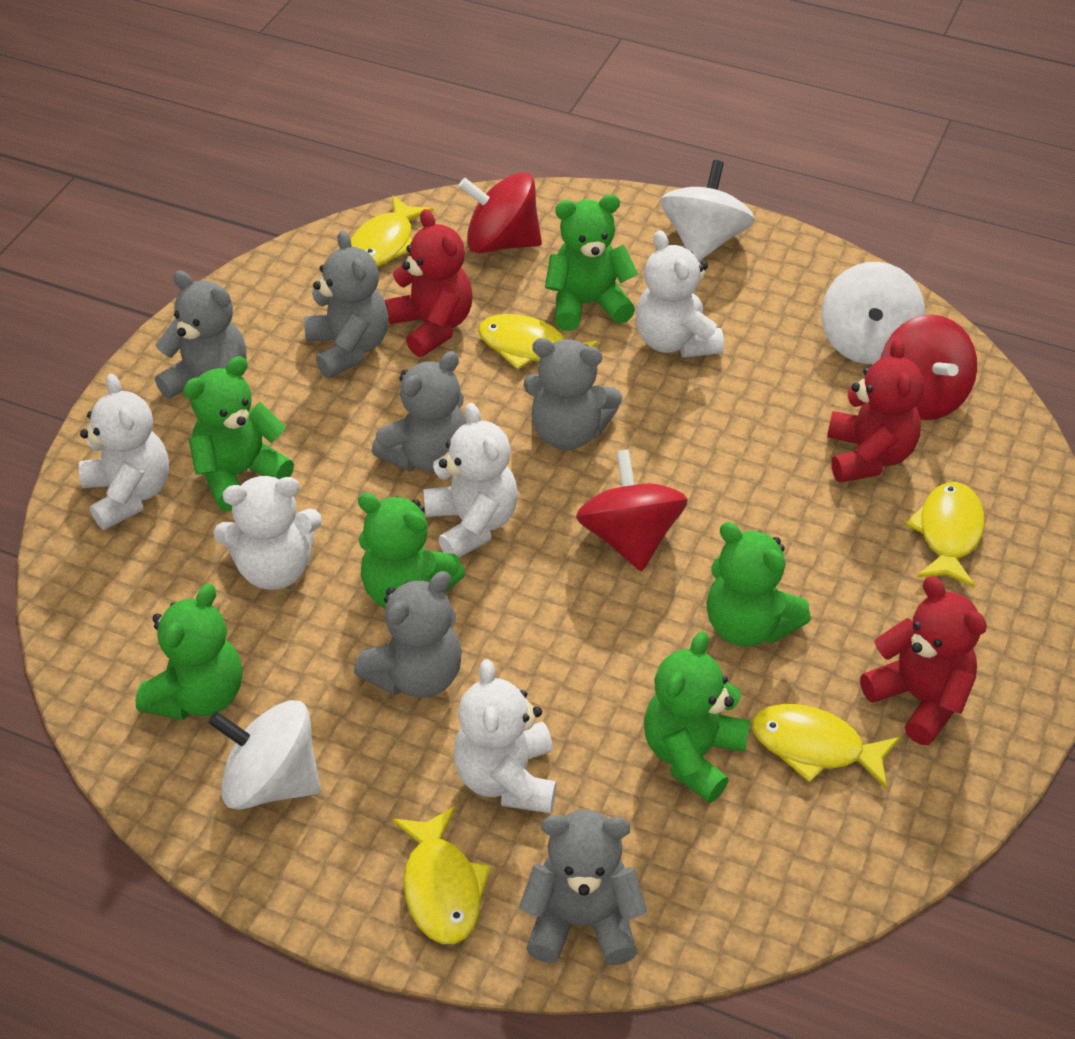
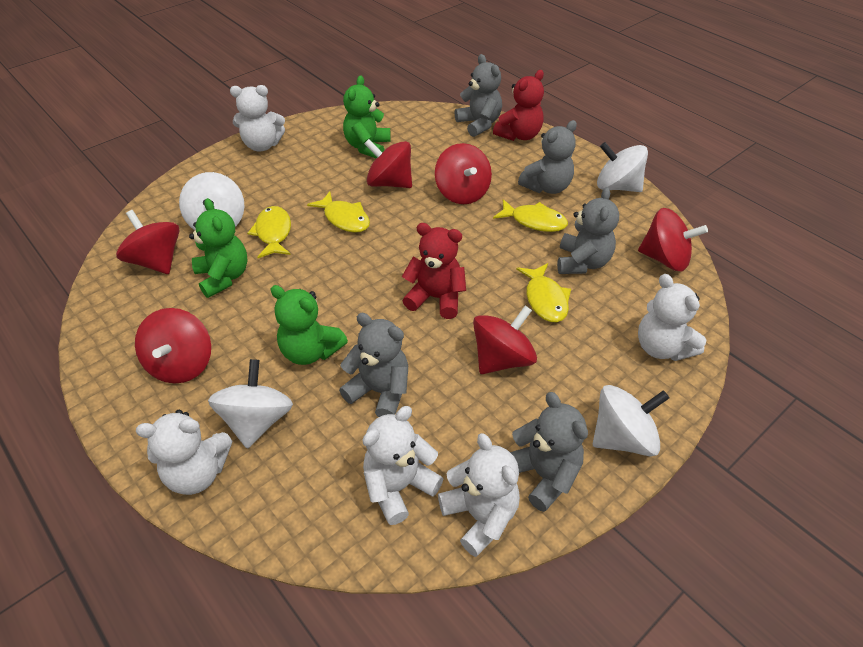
green teddy bear: [135,584,242,720] [183,356,294,511] [358,493,465,609] [545,194,638,331] [644,631,750,803] [707,522,811,646] = 6 -> [189,198,248,298] [270,285,348,365] [343,75,391,159] = 3
grey teddy bear: [155,271,247,398] [304,230,389,378] [354,571,462,698] [372,351,467,473] [519,809,647,965] [523,338,622,450] = 6 -> [339,313,408,417] [455,54,502,137] [510,392,588,512] [518,120,577,194] [557,187,619,274] = 5
red spinning top: [459,172,542,254] [576,449,688,571] [881,315,977,420] = 3 -> [116,210,179,274] [135,308,211,383] [364,139,412,188] [435,143,492,204] [473,306,537,374] [638,208,708,272] = 6
red teddy bear: [385,209,473,357] [827,338,924,483] [860,576,987,745] = 3 -> [402,223,466,319] [493,70,544,141] = 2
white spinning top: [208,700,321,810] [660,160,755,262] [822,262,925,364] = 3 -> [179,172,244,230] [208,359,293,449] [593,385,670,457] [597,142,648,192] = 4
yellow fish: [351,195,434,267] [393,806,491,944] [478,314,599,370] [752,704,900,788] [905,482,985,587] = 5 -> [247,206,291,258] [307,191,370,233] [493,199,568,232] [516,263,571,322] = 4

